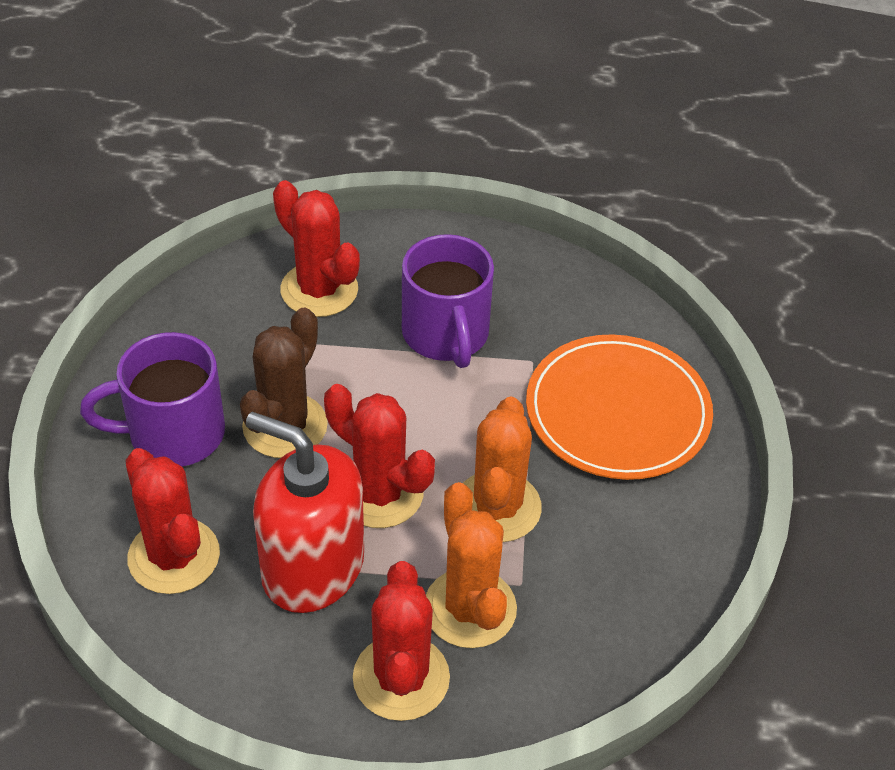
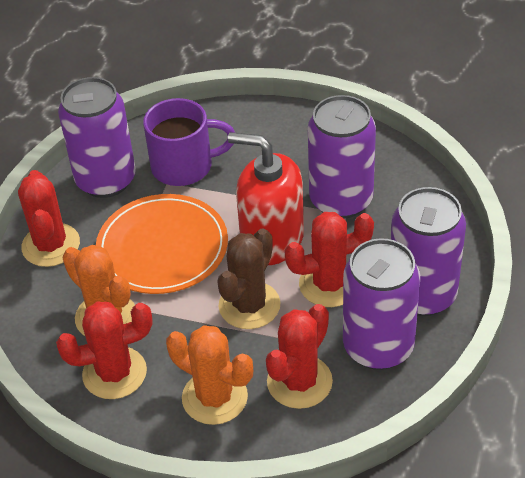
purple can: none = 0 -> [58,77,136,198] [308,95,376,219] [343,238,420,370] [391,187,466,316] = 4
purple mug: [80,332,225,466] [402,234,494,368] = 2 -> [143,98,235,186] = 1

